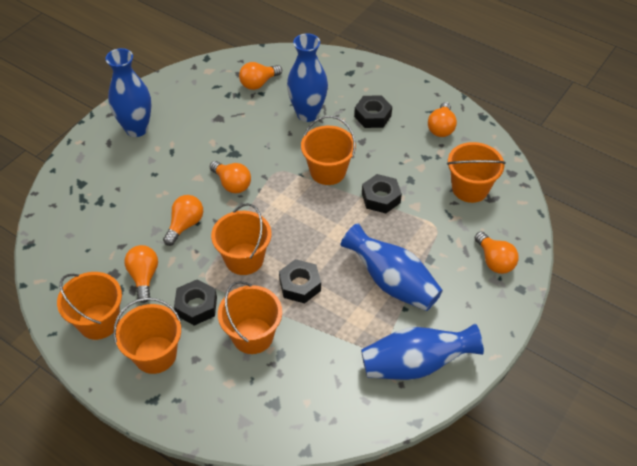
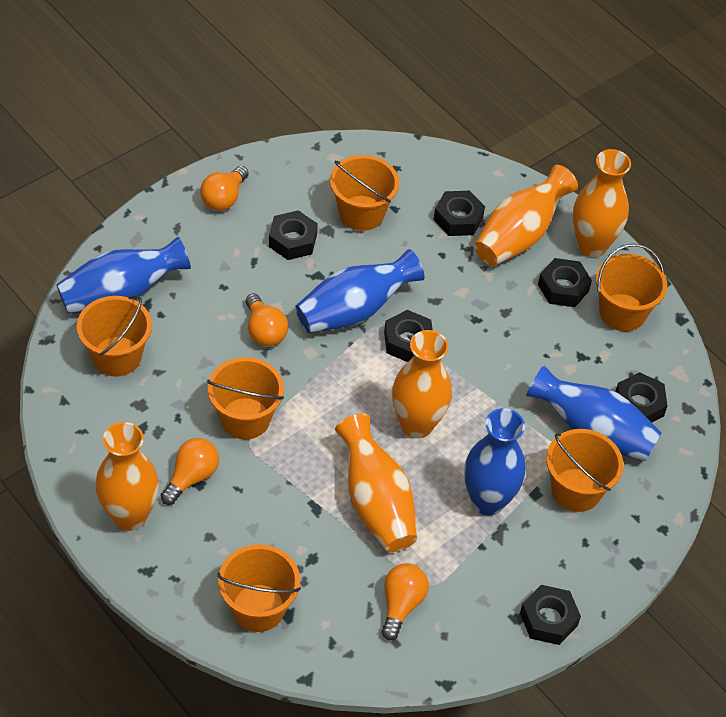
black nut: [174,279,217,326] [279,259,321,303] [354,95,392,128] [362,174,402,213] = 4 -> [269,210,318,260] [384,310,433,362] [434,191,485,236] [520,585,581,645] [538,258,592,307] [615,372,668,423] = 6
orange light bulb: [125,245,158,303] [163,195,203,246] [210,161,251,193] [239,62,282,90] [428,102,457,137] [475,232,519,274] = 6 -> [160,438,219,505] [200,166,249,211] [246,293,288,346] [382,564,429,640] = 4
orange vase: none = 0 -> [95,422,159,531] [335,413,418,552] [392,330,452,438] [474,165,578,266] [573,149,631,257] = 5

